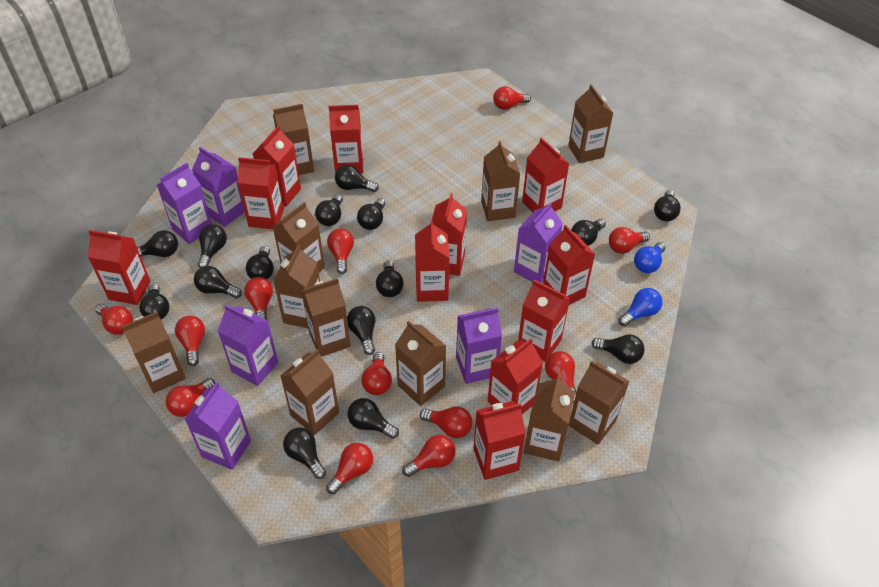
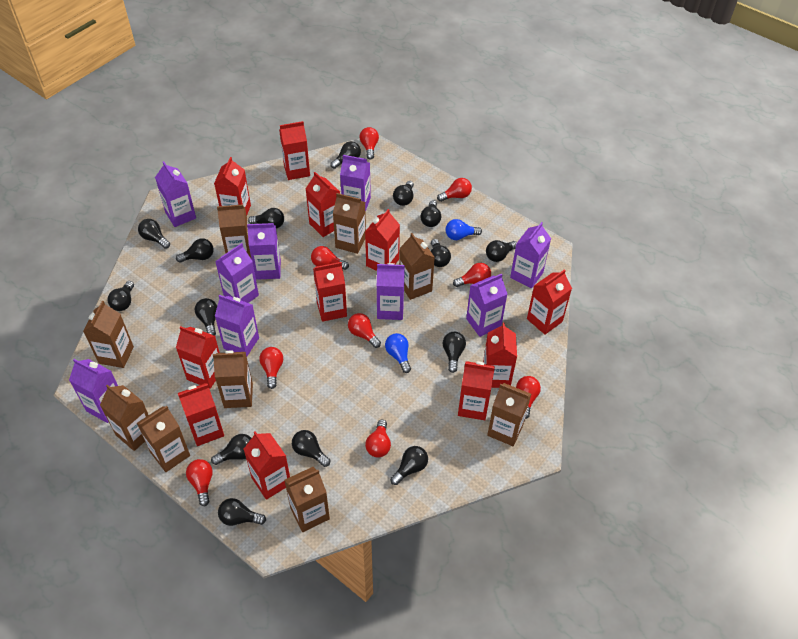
brown carton: [121,312,186,393] [273,104,314,175] [273,202,325,272] [273,245,320,328] [280,349,339,435] [301,278,351,357] [395,321,446,406] [481,141,520,221] [524,375,575,462] [568,84,613,163] [569,360,630,445] = 11 -> [83,301,134,368] [100,384,148,451] [137,406,190,472] [213,350,253,408] [217,204,252,260] [284,467,330,532] [333,193,366,254] [399,233,435,300] [487,383,531,446] = 9
purple carton: [157,163,212,244] [185,382,251,470] [192,147,245,227] [218,304,278,386] [456,307,502,384] [514,202,563,283] = 6 -> [69,359,118,423] [155,161,196,227] [215,243,259,303] [215,295,259,356] [247,223,281,280] [340,155,371,212] [377,263,405,320] [466,274,507,337] [510,222,551,288] = 9
red light bulb: [95,304,133,335] [166,378,215,417] [175,316,205,366] [244,277,273,320] [326,443,373,494] [327,228,354,274] [361,352,392,395] [402,435,456,477] [420,406,472,438] [493,86,531,110] [545,351,577,403] [609,227,650,254] = 12 -> [186,459,213,506] [259,347,283,389] [311,246,349,270] [348,313,381,348] [359,127,379,160] [365,420,391,458] [437,178,472,202] [453,263,491,287] [516,376,541,419] = 9

